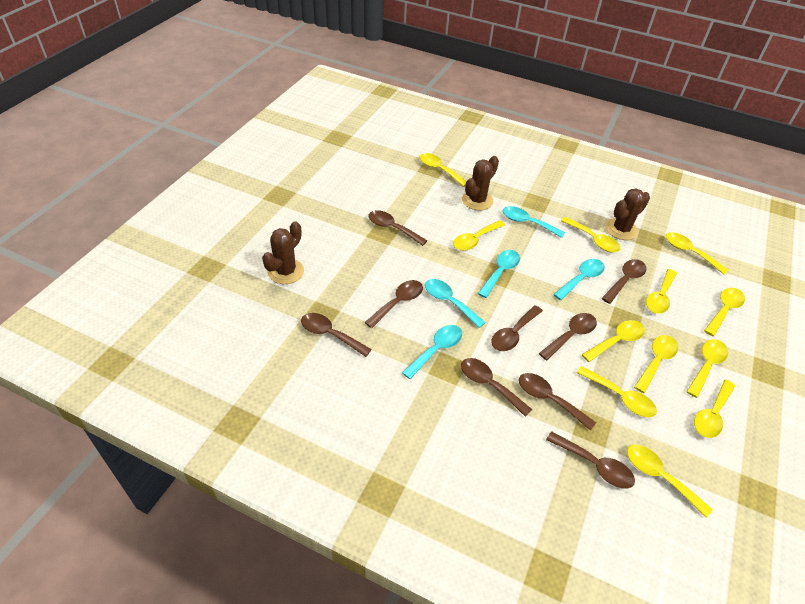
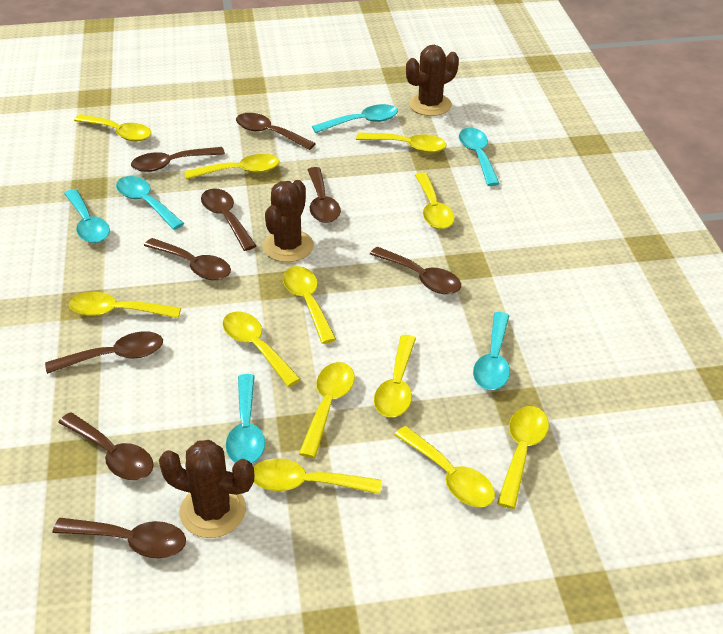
turquoise spoon: [402,325,462,379] [425,279,486,328] [478,250,520,298] [503,206,565,238] [553,259,605,300] = 5 -> [64,189,110,243] [116,176,184,230] [226,374,265,463] [312,104,398,133] [459,128,500,186] [473,312,510,390] = 6

